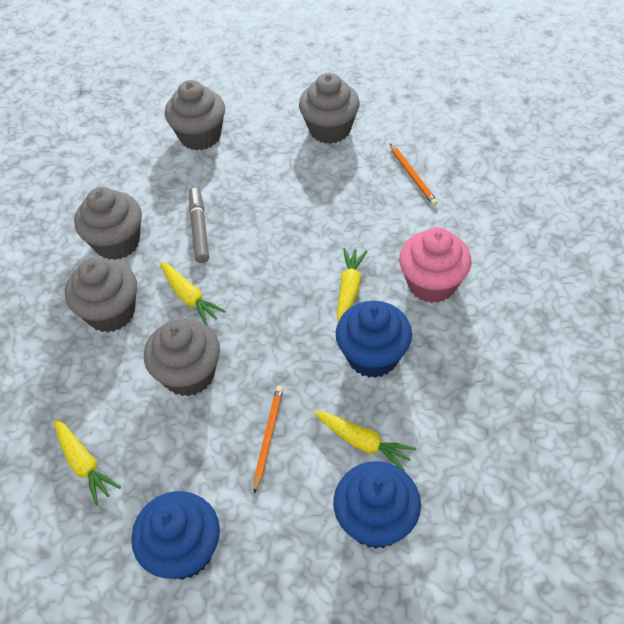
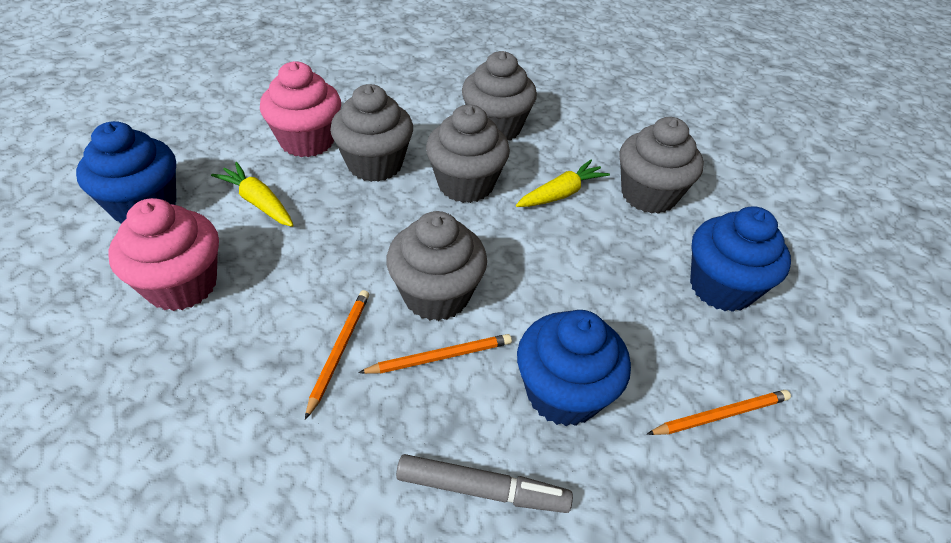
orange pencil: [254,386,283,494] [390,144,438,206] = 2 -> [305,290,369,420] [358,334,512,374] [647,390,791,435] = 3
pink cupcake: [399,227,471,303] = 1 -> [108,198,219,311] [260,61,341,157] = 2
yellow carrot: [54,419,121,506] [160,262,226,325] [314,411,416,471] [337,248,367,322] = 4 -> [211,162,294,227] [516,160,610,207] = 2

